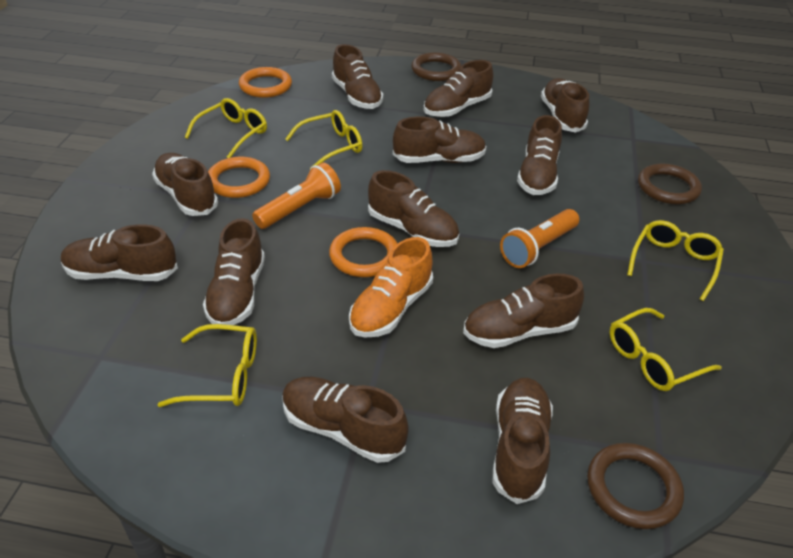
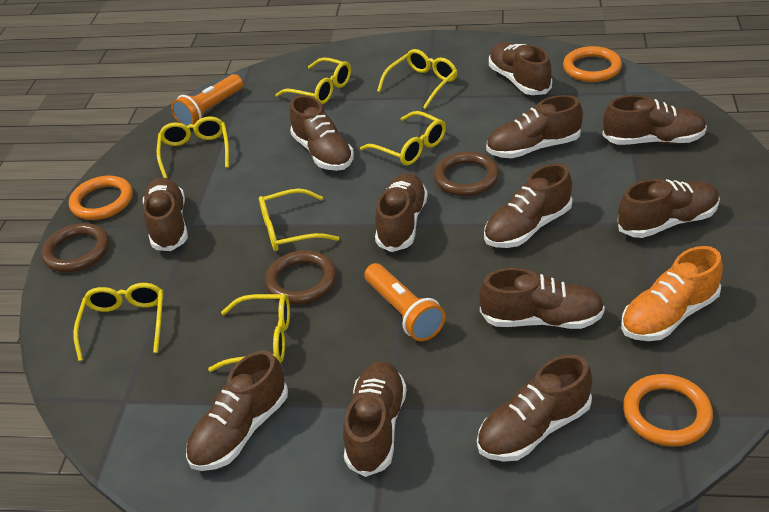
yellow glasses: [157,324,257,407] [185,98,267,158] [285,110,362,168] [610,308,722,391] [627,220,724,301] = 5 -> [73,283,164,361] [157,116,229,178] [208,294,290,372] [259,188,339,251] [275,57,351,104] [360,111,446,166] [377,49,457,109] = 7

